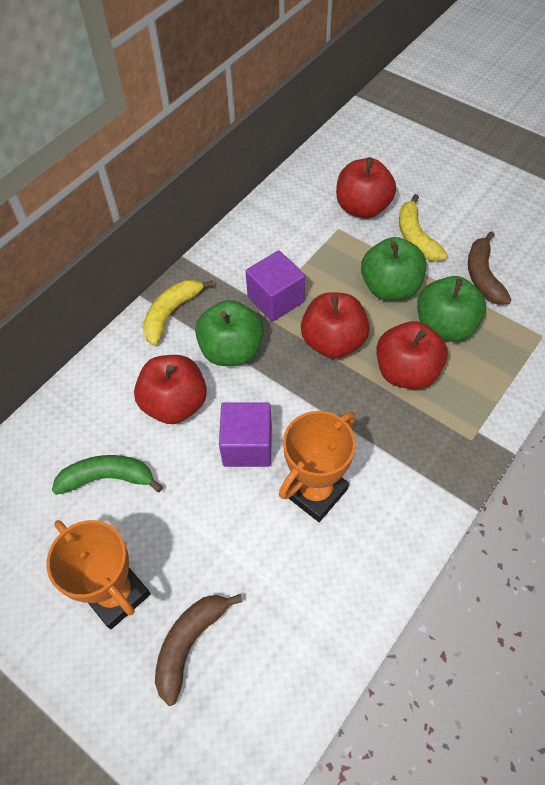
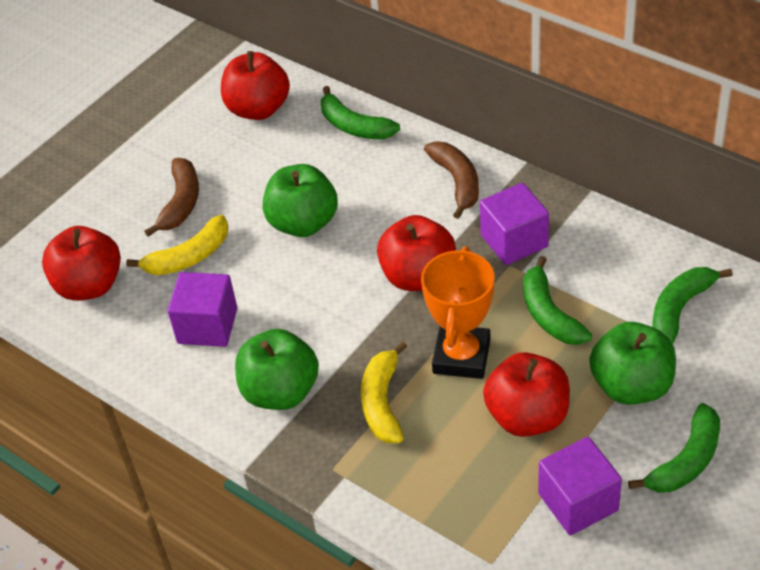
green banana: [52,455,163,495] = 1 -> [321,86,400,140] [524,256,592,345] [628,403,720,492] [653,267,733,344] = 4
orange trophy: [46,520,150,630] [279,411,356,522] = 2 -> [421,246,495,379] = 1
purple cube: [219,402,272,467] [245,250,305,322] = 2 -> [168,272,237,347] [480,183,549,265] [538,437,622,535] = 3

